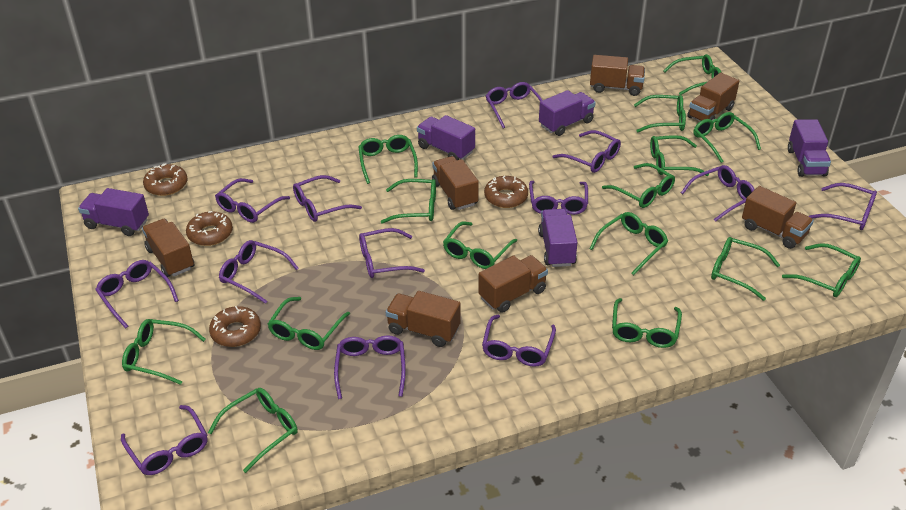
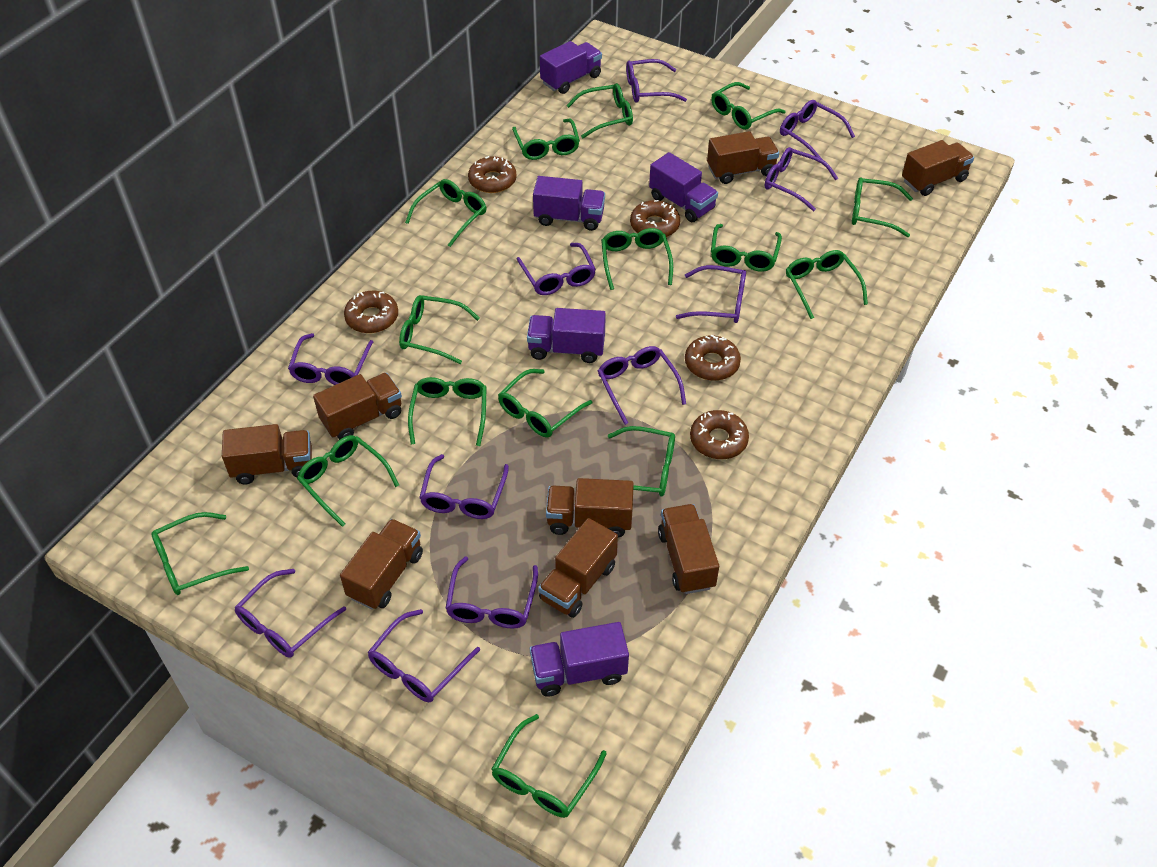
brown donut: [143,163,188,196] [186,211,233,246] [209,306,261,347] [484,175,528,208] = 4 -> [344,291,398,333] [468,156,517,193] [630,200,680,237] [685,335,741,381] [690,410,749,459] = 5
brown truck: [142,219,194,277] [386,291,461,347] [432,156,479,210] [478,255,548,313] [590,55,645,96] [687,73,739,121] [742,186,814,249] = 7 -> [222,424,312,484] [313,373,402,440] [340,519,423,610] [538,518,618,618] [546,478,634,538] [658,504,719,594] [707,131,779,184] [902,140,974,196] = 8
purple glasses: [95,260,179,329] [121,405,207,475] [215,178,290,223] [219,240,299,304] [293,175,362,222] [334,336,406,399] [359,228,425,278] [482,315,556,367] [486,82,543,128] [529,181,588,215] [552,130,621,173] [681,165,755,222] [809,183,877,230] = 13 -> [234,569,346,658] [288,333,373,385] [368,609,480,702] [419,454,509,519] [445,556,538,629] [517,243,596,295] [598,346,686,425] [626,59,687,103] [676,265,746,323] [765,147,838,211] [780,100,855,160] = 11

